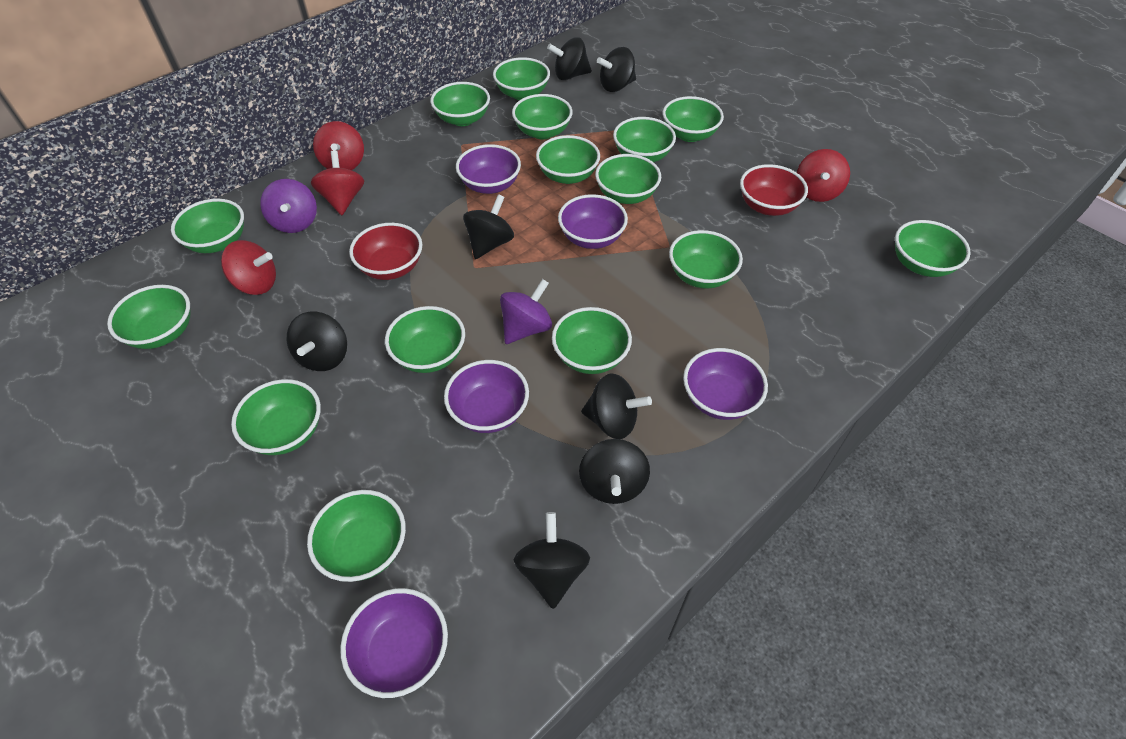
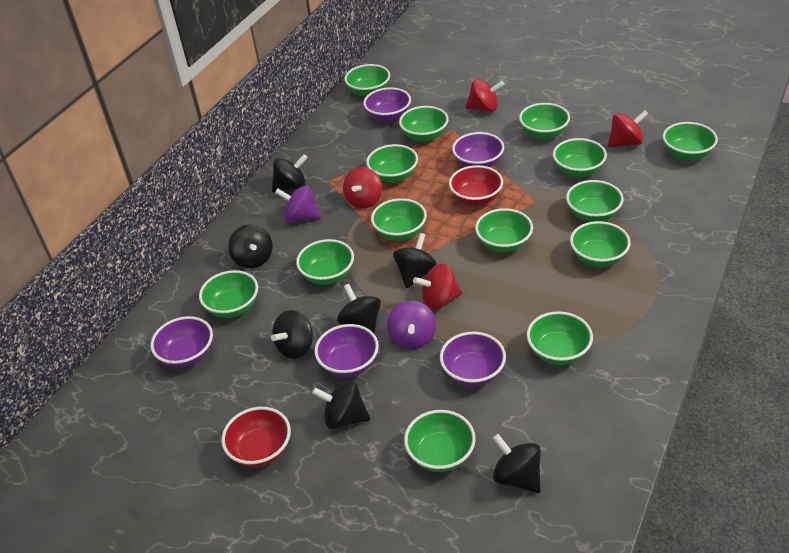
green bowl: [107,285,190,349] [171,199,244,253] [231,379,321,455] [307,490,406,582] [385,306,465,373] [431,82,490,126] [493,57,550,100] [512,94,573,139] [536,135,600,184] [552,307,632,374] [595,154,661,204] [613,117,676,162] [663,96,724,142] [669,230,743,289] [895,220,971,277] = 15 -> [199,270,258,318] [296,239,354,285] [344,64,390,97] [366,144,418,183] [371,198,427,241] [399,106,449,142] [404,410,476,472] [475,208,533,252] [519,103,570,139] [527,311,593,365] [553,138,607,177] [566,180,624,222] [570,221,631,267] [663,122,718,161] = 14

